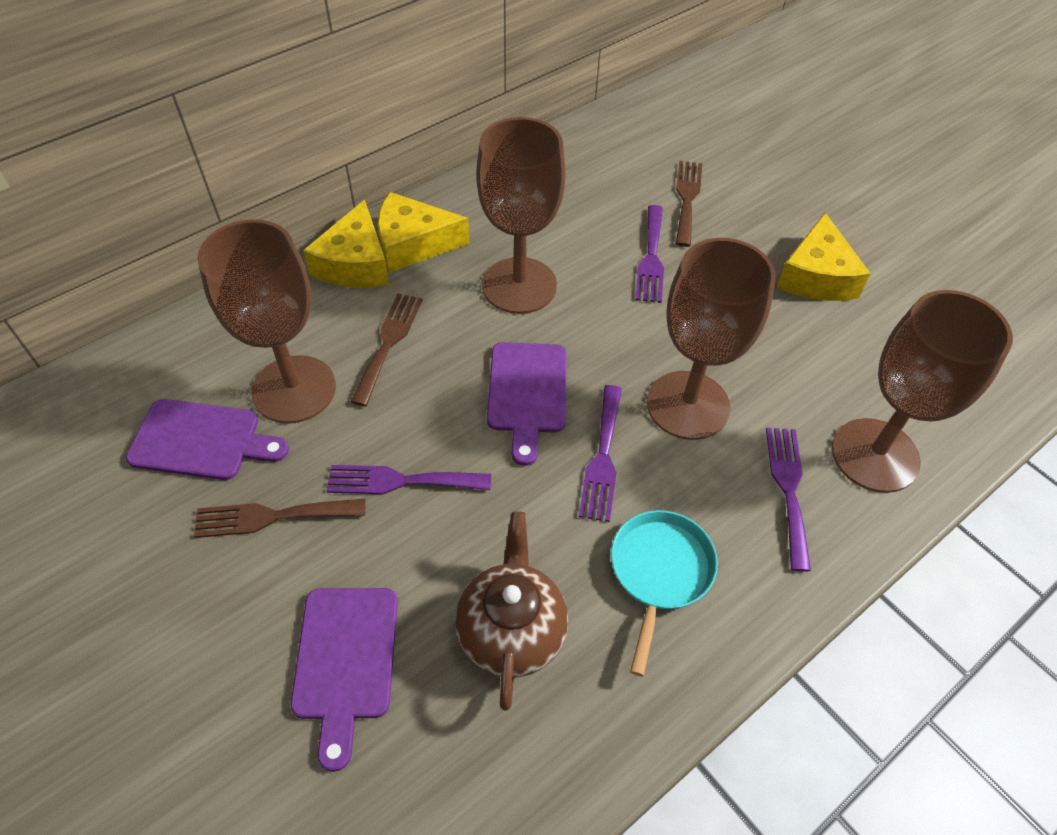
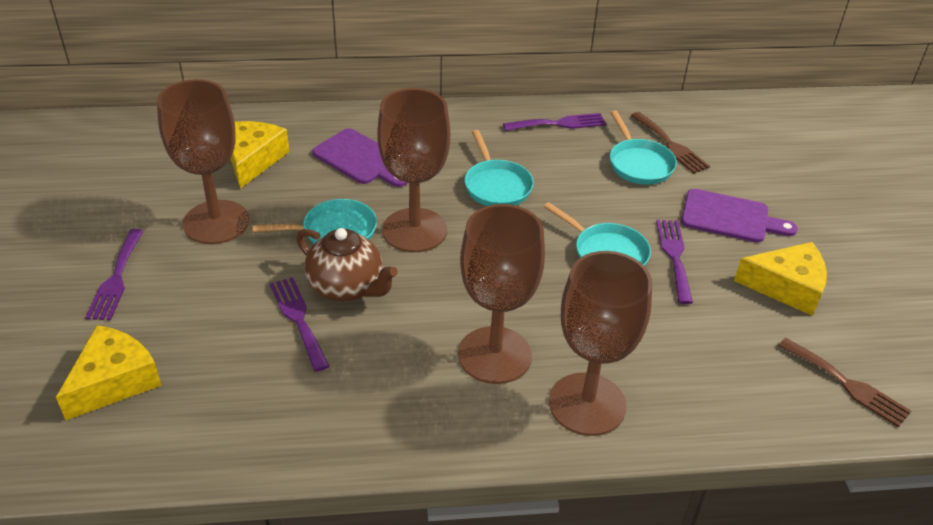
brown fork: [194,499,365,538] [351,293,423,406] [676,161,702,247] = 3 -> [631,112,710,174] [778,338,911,427] = 2
purple cutting board: [126,399,289,480] [291,588,398,772] [487,342,567,466] = 3 -> [312,128,407,187] [681,189,798,243] = 2
turquoise pan: [611,510,718,677] = 1 -> [252,199,377,244] [465,130,534,206] [544,202,651,266] [610,110,677,185] = 4

